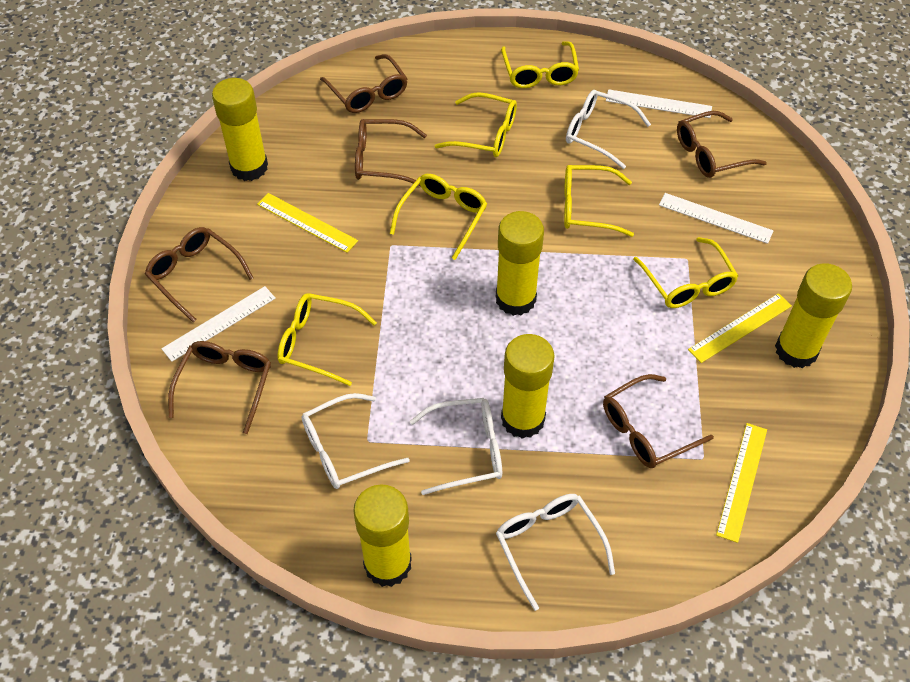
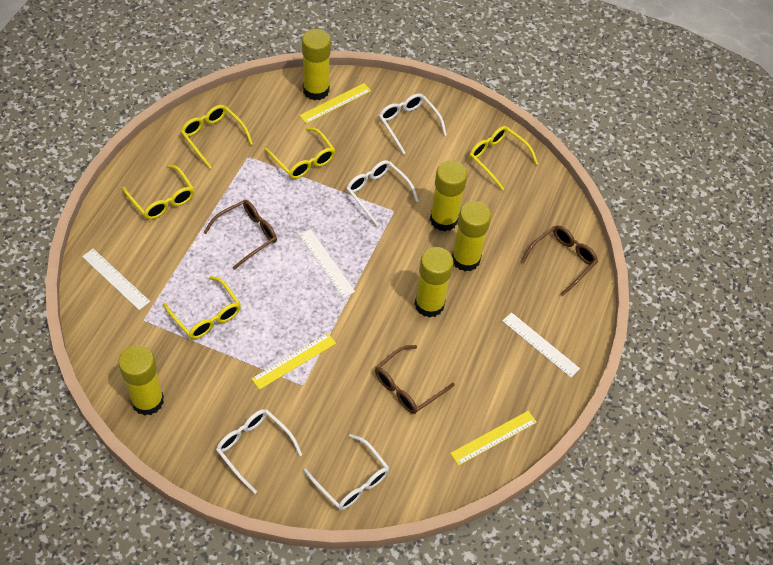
brown glasses: [145,227,254,323] [168,341,271,434] [320,54,408,113] [355,119,427,186] [603,374,714,468] [677,111,767,178] = 6 -> [203,200,277,270] [375,345,455,414] [521,225,598,296] = 3
yellow glasses: [277,293,377,386] [390,174,487,260] [435,92,517,157] [501,41,579,88] [564,165,634,237] [633,237,738,308] = 6 -> [122,165,194,220] [163,276,241,339] [181,105,253,169] [264,127,335,179] [469,126,538,190] = 5

